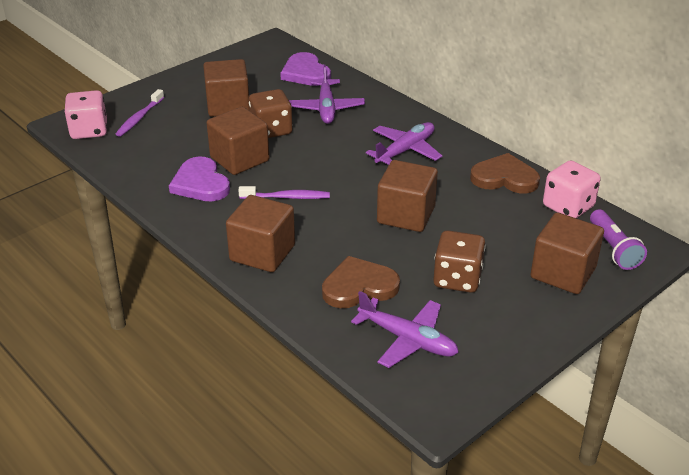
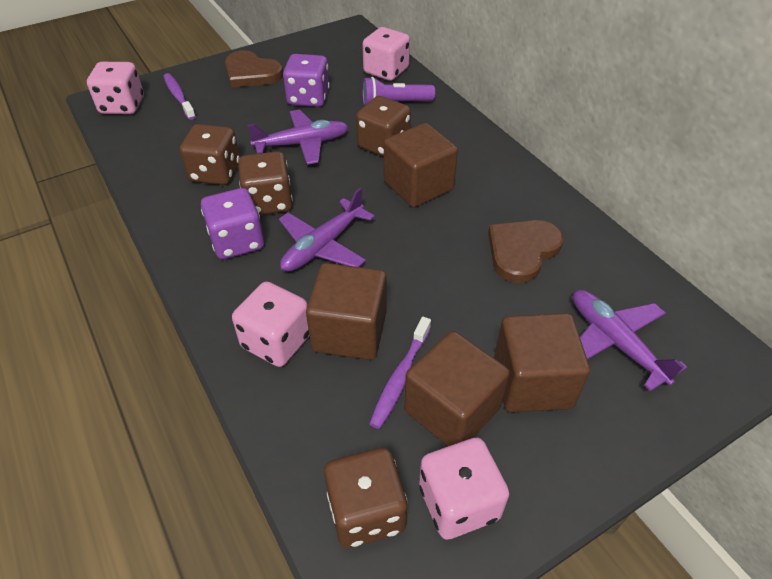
brown cube: [203,59,250,117] [207,107,270,175] [226,195,295,272] [377,160,438,232] [530,213,604,294] = 5 -> [306,263,386,360] [384,123,458,208] [404,331,510,446] [494,313,590,412] = 4
brown dice: [249,89,293,138] [433,230,486,293] = 2 -> [180,124,240,185] [238,151,293,215] [324,448,408,548] [356,96,411,157] = 4
pink dice: [64,90,107,139] [543,160,601,218] = 2 -> [87,62,144,114] [232,281,309,367] [363,27,410,81] [419,437,509,540] = 4
purple dice: none = 0 -> [201,188,264,259] [283,54,330,107] = 2
purple heart: [169,157,230,202] [280,52,331,86] = 2 -> none = 0

